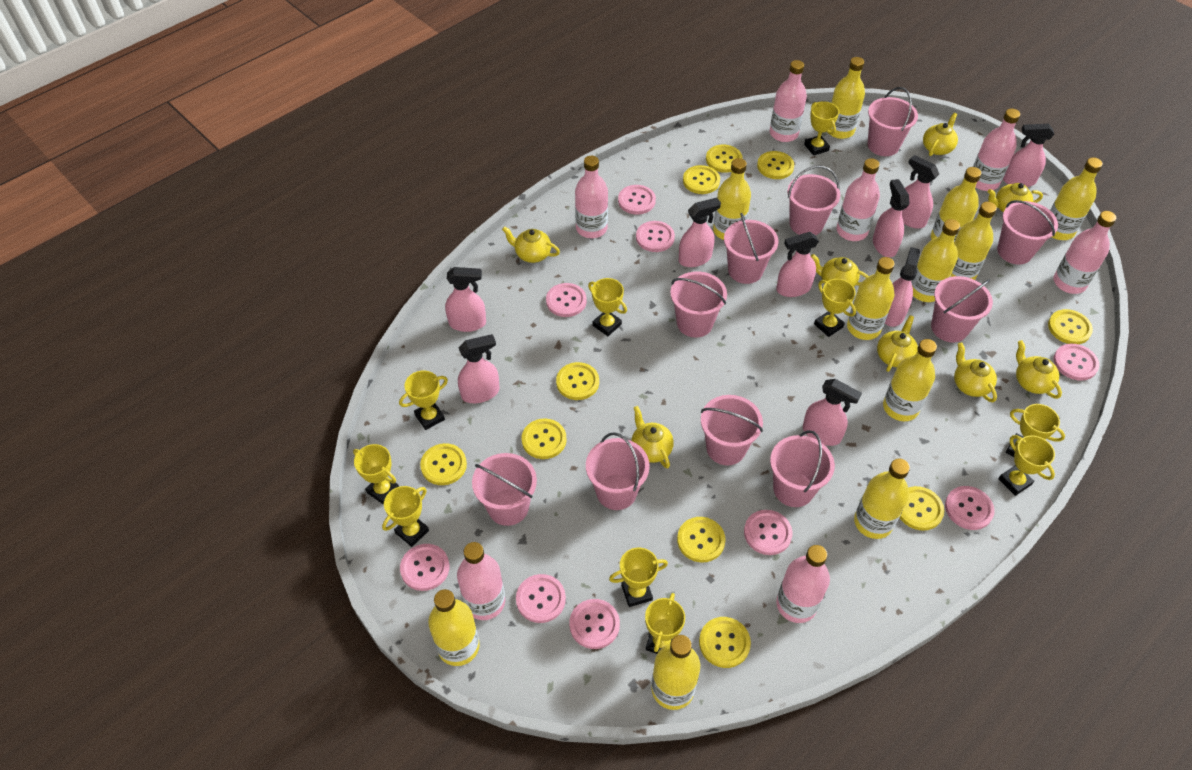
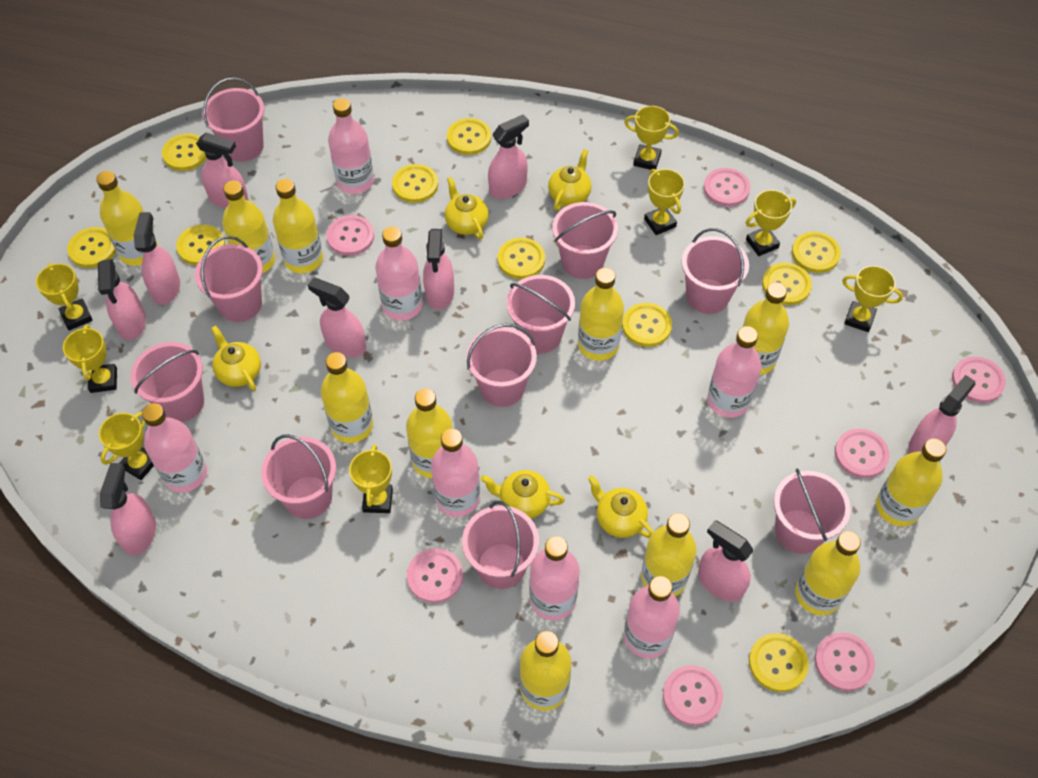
pink button: [400,544,450,591] [516,574,566,623] [546,283,587,317] [569,599,620,649] [618,185,656,215] [636,221,675,252] [744,510,792,555] [945,486,995,530] [1053,344,1099,381] = 9 -> [326,215,374,256] [407,548,463,603] [663,665,723,726] [704,168,750,207] [815,632,875,691] [835,428,890,478] [952,357,1006,403] = 7
yellow teapot: [502,226,560,263] [631,406,674,468] [811,254,869,287] [877,315,918,372] [923,113,958,156] [954,342,997,402] [988,183,1043,212] [1016,340,1062,399] = 8 -> [211,325,261,391] [445,177,489,239] [481,470,565,519] [548,149,592,211] [588,475,654,538] = 5
yellow trophy: [353,444,399,505] [382,486,429,547] [399,371,448,430] [588,278,627,336] [609,548,668,607] [645,593,685,654] [804,101,839,156] [814,279,856,337] [998,435,1055,496] [1006,404,1065,457] = 10 -> [36,263,93,331] [63,324,117,393] [99,412,154,480] [349,444,393,513] [624,106,679,170] [644,169,685,235] [746,190,796,256] [842,266,903,332] = 8

